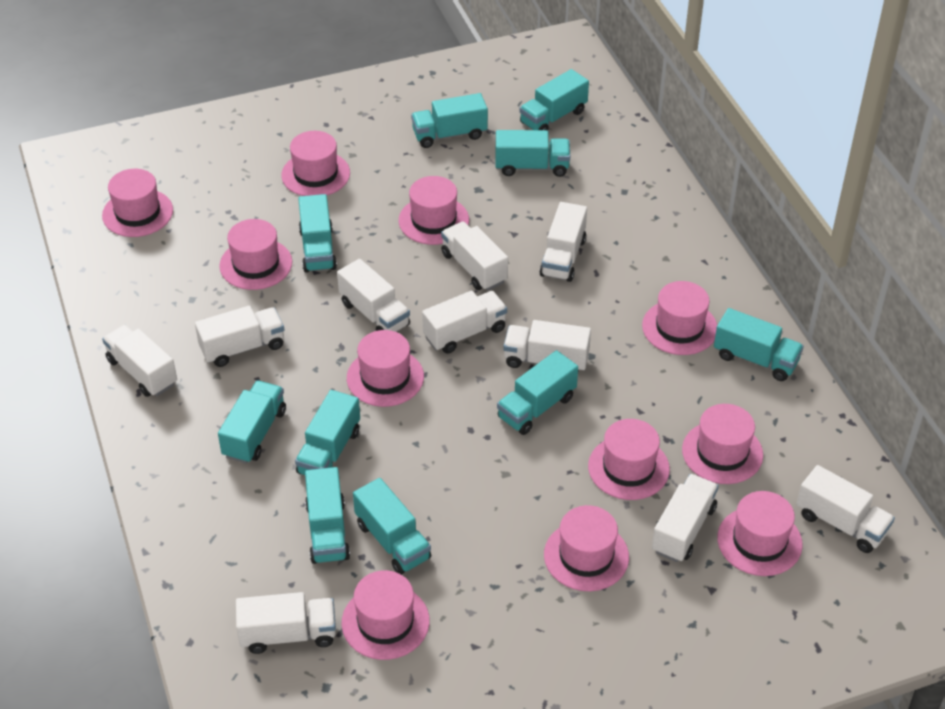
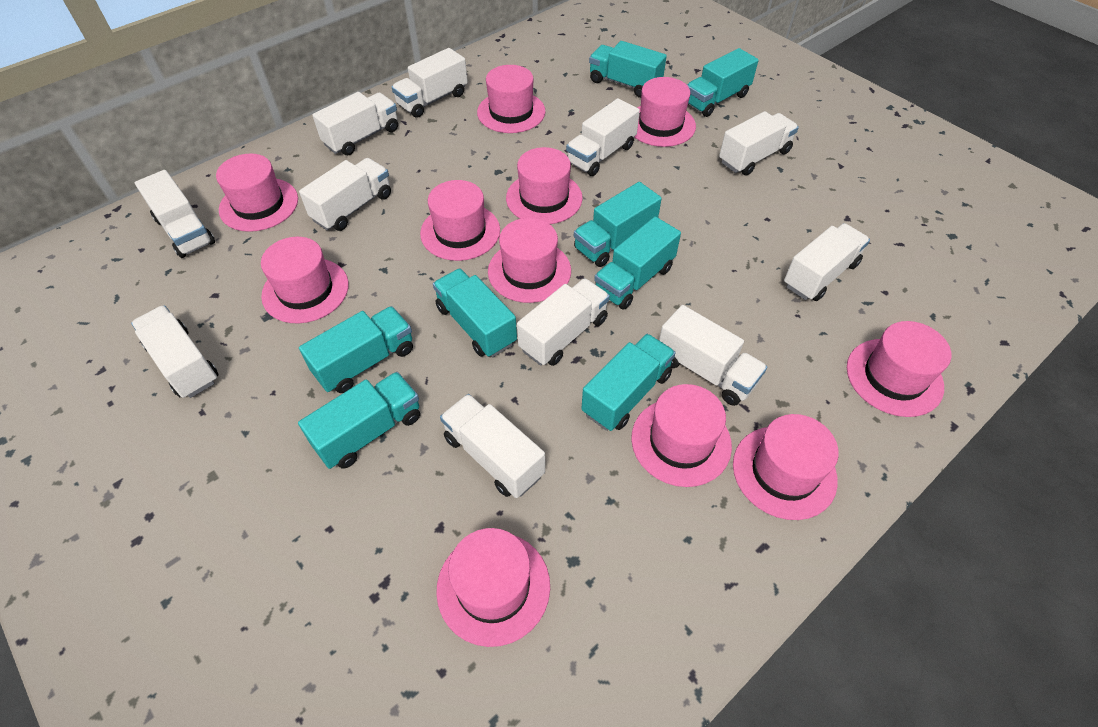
turquoise truck: [218,381,286,464] [295,390,360,475] [298,194,337,273] [305,467,350,564] [353,478,431,575] [411,93,488,148] [495,130,570,177] [497,350,578,435] [519,69,589,131] [714,308,804,381] = 10 -> [298,372,420,469] [299,306,413,393] [433,268,517,357] [574,182,662,267] [581,334,676,431] [589,41,667,98] [594,217,681,310] [687,48,759,117] = 8
white truck: [102,324,177,397] [195,305,284,367] [236,592,336,654] [337,259,410,332] [422,291,507,354] [441,222,508,291] [503,320,591,370] [539,202,587,282] [652,474,719,562] [797,465,895,553] = 10 -> [131,305,219,398] [135,170,215,258] [299,158,391,231] [312,92,398,155] [392,48,468,118] [440,394,545,498] [517,278,610,366] [566,98,640,176] [659,305,767,406] [719,111,799,176] [784,223,870,301] = 11

